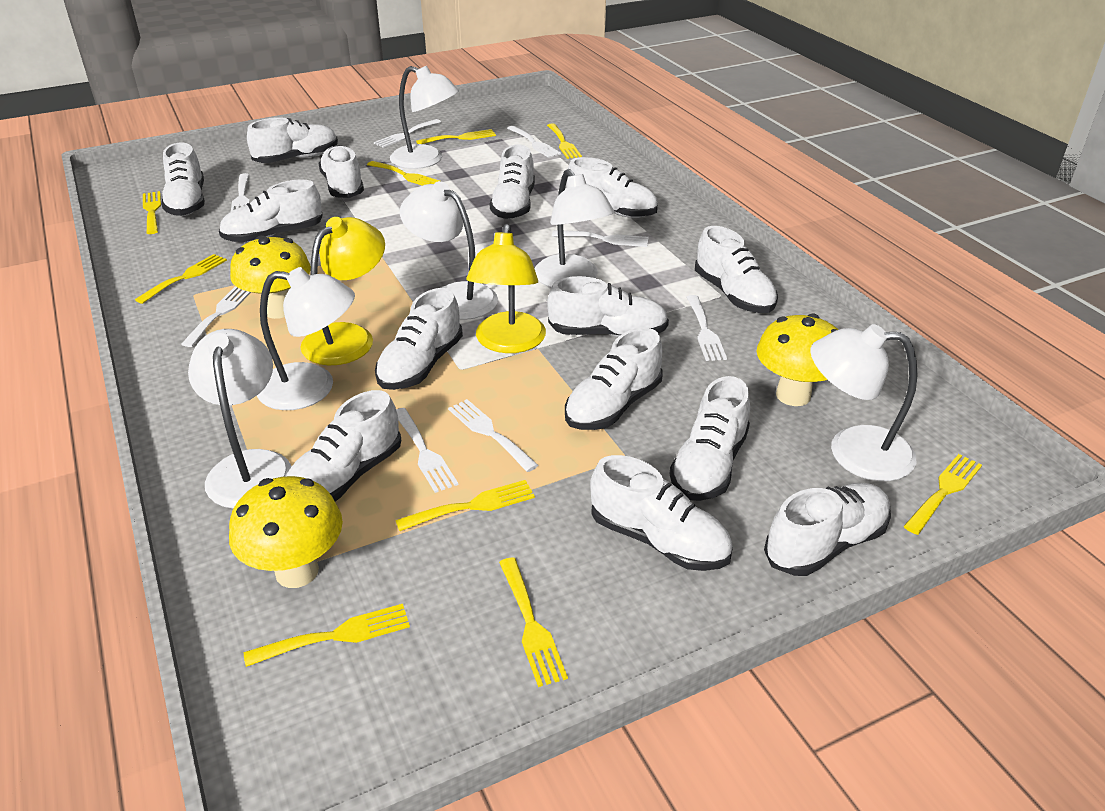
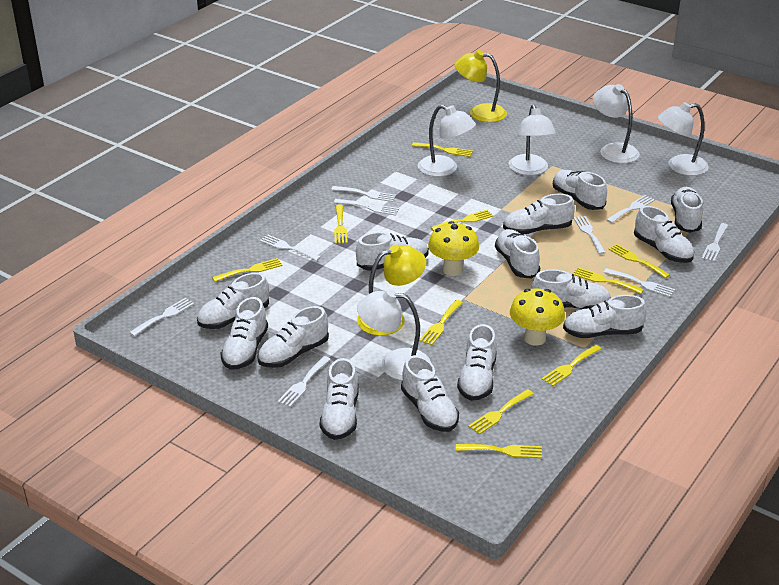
white fork: [181,286,251,347] [231,173,250,211] [374,119,441,148] [396,408,458,493] [448,399,538,472] [507,126,561,158] [552,231,649,247] [686,295,727,361] = 8 -> [129,298,195,336] [260,234,321,261] [277,356,330,407] [331,186,396,202] [334,199,399,216] [573,216,606,254] [603,268,675,297] [606,195,655,223] [701,223,728,262] = 9
white lamp: [188,329,292,509] [257,267,355,410] [390,66,459,169] [400,181,498,320] [534,169,615,287] [810,324,918,481] = 6 -> [357,289,431,380] [418,105,476,177] [508,104,556,175] [593,84,640,163] [658,102,709,176] = 5
yellow fork: [135,254,227,304] [143,191,161,234] [244,604,410,667] [367,161,440,186] [395,480,535,531] [416,129,496,144] [499,558,568,687] [547,123,582,159] [903,454,982,535] = 9 -> [212,258,283,282] [334,204,348,244] [412,142,473,157] [419,300,463,345] [430,210,494,231] [456,444,542,458] [468,389,534,435] [542,345,601,386] [573,267,644,294] [608,244,670,278] = 10
yellow mushroom: [229,476,343,588] [230,235,311,319] [757,313,838,406] = 3 -> [428,221,479,276] [510,288,565,346] = 2

